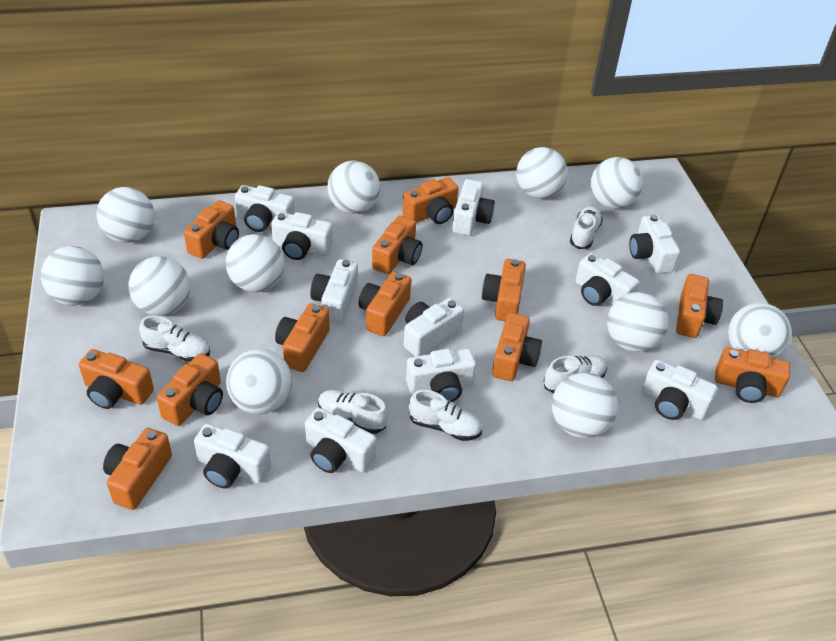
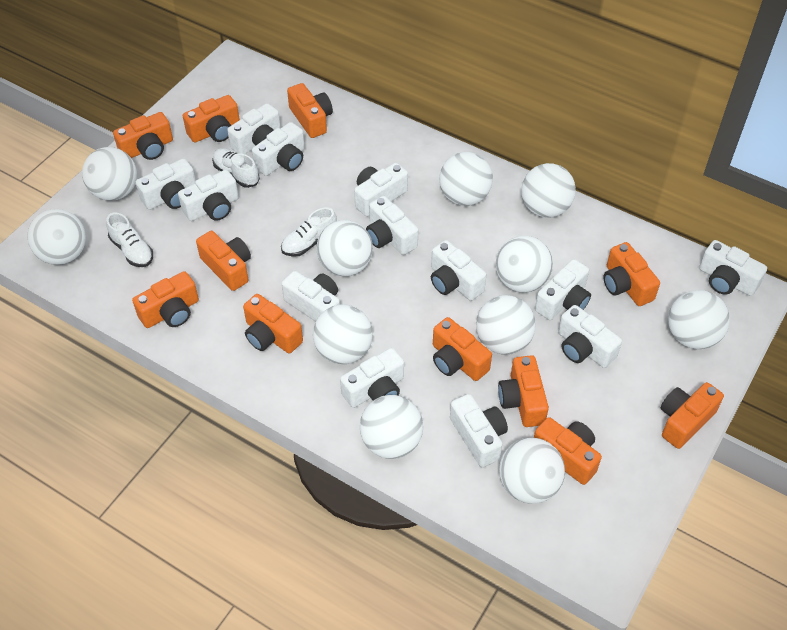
orange camera: [79,349,154,409] [103,428,172,510] [157,353,223,426] [184,200,239,259] [275,304,330,372] [359,272,411,336] [372,215,423,274] [402,177,458,224] [482,259,526,321] [492,313,542,381] [676,274,723,338] [715,347,790,403] = 12 -> [113,112,173,160] [132,271,199,328] [183,95,240,143] [196,231,251,291] [243,294,303,354] [287,83,333,138] [433,317,492,381] [498,355,549,427] [534,417,602,485] [603,242,660,306] [661,382,724,449] = 11
white camera: [194,423,271,489] [235,185,295,232] [271,212,333,260] [305,408,377,473] [310,259,358,324] [404,298,464,357] [406,348,476,402] [452,179,495,236] [575,253,639,306] [629,215,680,274] [642,360,717,420] = 11 -> [136,158,196,210] [178,170,239,221] [227,103,281,154] [252,122,305,176] [282,271,340,321] [340,348,404,408] [354,163,408,217] [366,196,418,255] [431,240,486,301] [450,394,508,467] [535,259,591,320] [558,305,622,368] [699,240,767,296] = 13
white shoe: [139,316,210,362] [318,390,388,434] [409,390,482,441] [543,355,607,393] [570,206,603,249] = 5 -> [106,212,153,267] [212,148,260,188] [281,207,337,257] = 3

